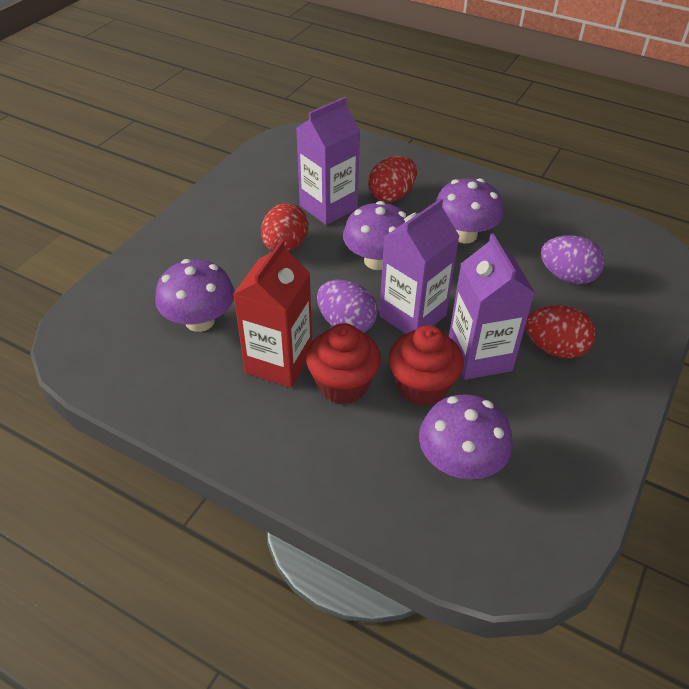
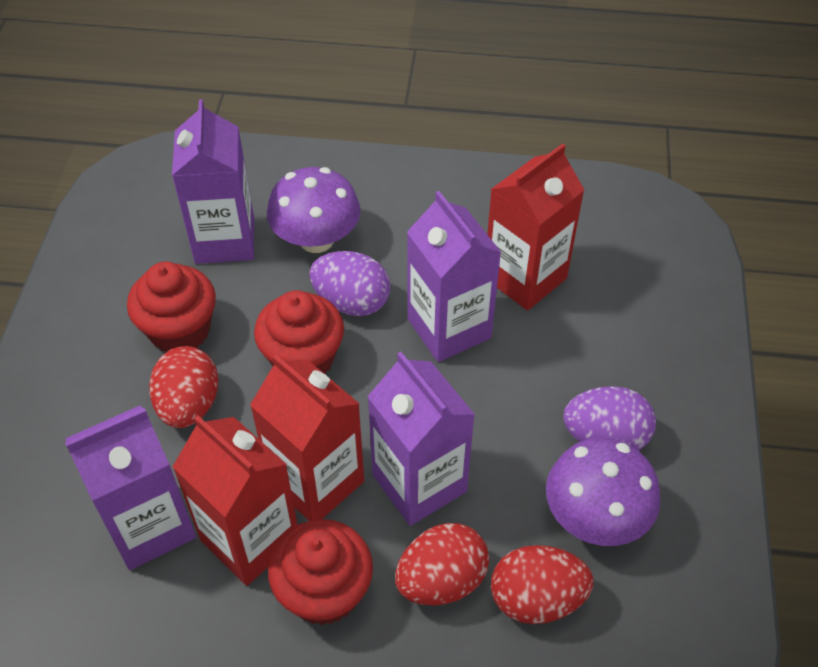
purple carton: [296,97,360,225] [379,198,460,334] [449,233,535,380] = 3 -> [65,405,196,570] [172,99,254,264] [367,352,475,526] [407,191,501,362] = 4
purple mushroom: [155,259,235,332] [343,201,408,270] [419,394,513,480] [435,178,503,243] = 4 -> [267,167,360,253] [546,438,661,546] = 2
red carton: [233,239,312,388] = 1 -> [172,415,298,586] [250,355,364,521] [487,144,584,311] = 3
red cupcake: [306,323,381,404] [389,325,464,406] = 2 -> [127,262,216,352] [254,290,344,375] [268,519,373,625] = 3

